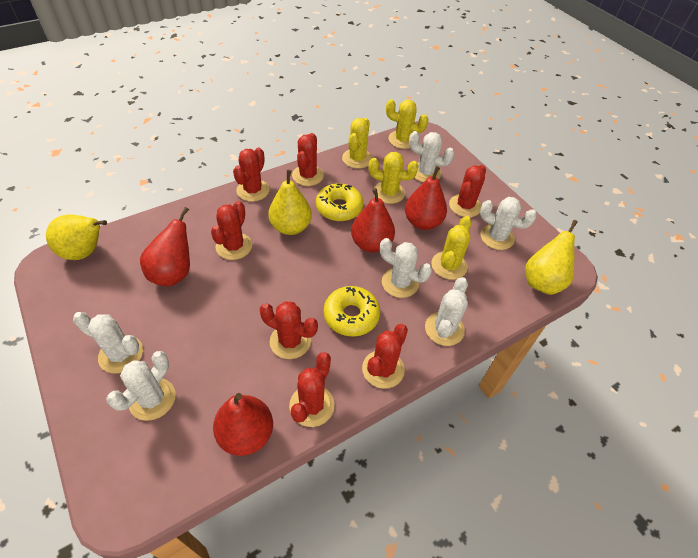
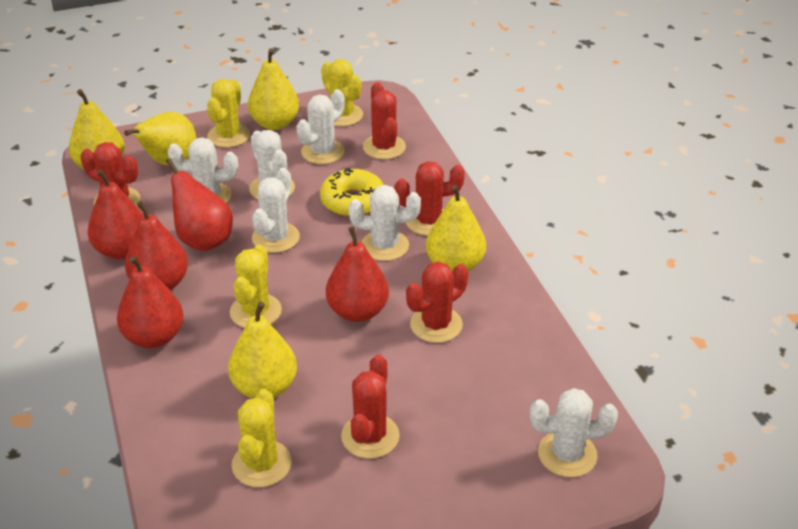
red cactus: [211,201,252,260] [233,147,270,202] [260,301,318,359] [289,352,334,427] [292,133,324,186] [362,324,408,389] [449,165,486,217] = 7 -> [81,142,140,206] [341,354,400,459] [363,82,406,160] [395,161,465,236] [406,262,468,343] = 5
red pear: [140,207,190,286] [213,393,273,456] [351,188,395,252] [405,166,447,230] = 4 -> [87,169,144,259] [117,256,184,348] [125,201,188,290] [166,158,233,251] [326,226,389,322] = 5
yellow donut: [316,183,363,221] [324,286,380,336] = 2 -> [320,168,384,217] = 1
yellow pear: [46,215,107,260] [268,170,312,235] [525,220,578,295] = 3 -> [69,89,125,169] [124,112,196,166] [228,302,297,399] [248,48,299,130] [426,185,486,271] = 5

